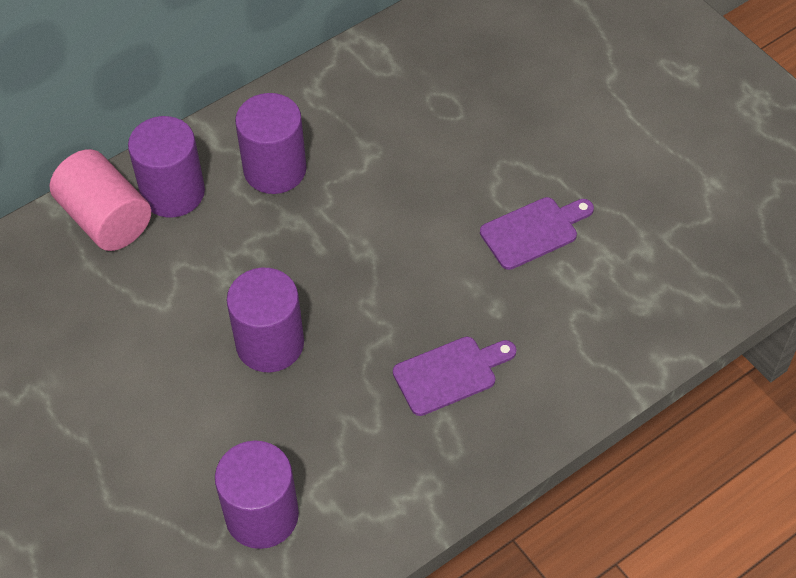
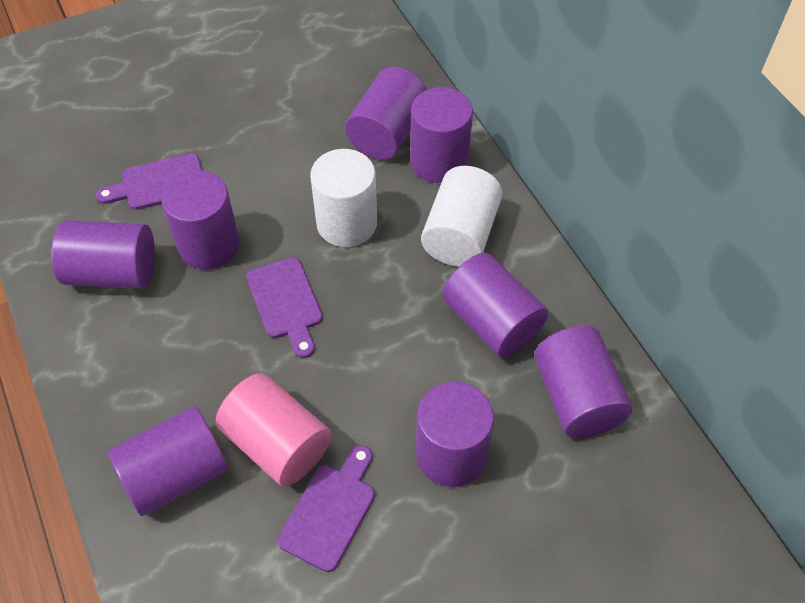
purple cutting board: [393,337,516,416] [480,197,594,270] = 2 -> [96,153,202,210] [247,257,323,358] [277,445,375,572] = 3
purple cylinder: [128,116,205,218] [215,441,299,549] [227,268,304,372] [235,93,307,194] = 4 -> [51,220,155,288] [108,406,228,516] [161,170,240,270] [345,67,427,160] [411,87,473,183] [416,382,494,487] [442,253,548,358] [535,326,632,438] = 8
white cylinder: none = 0 -> [310,149,377,247] [421,166,502,266] = 2

